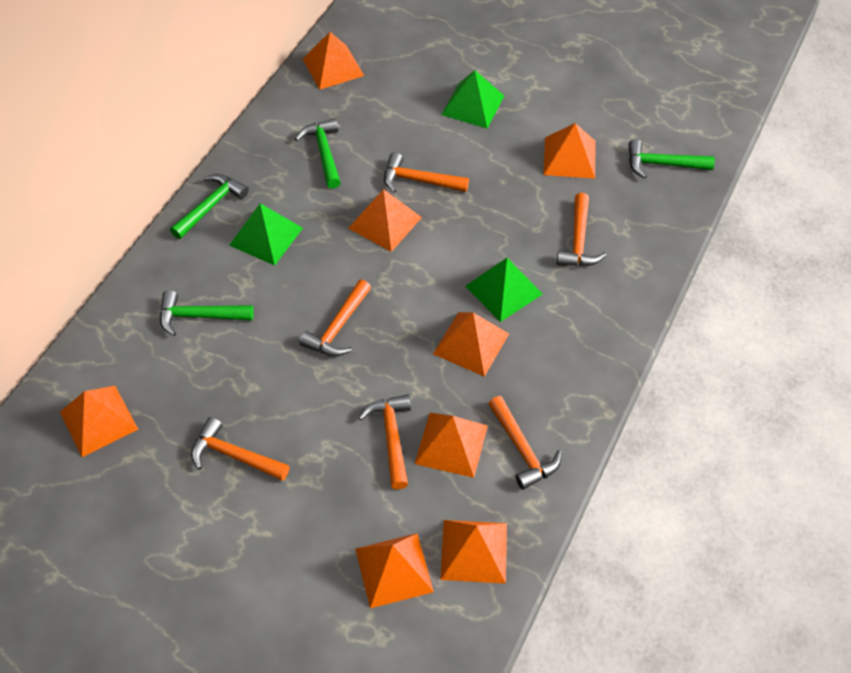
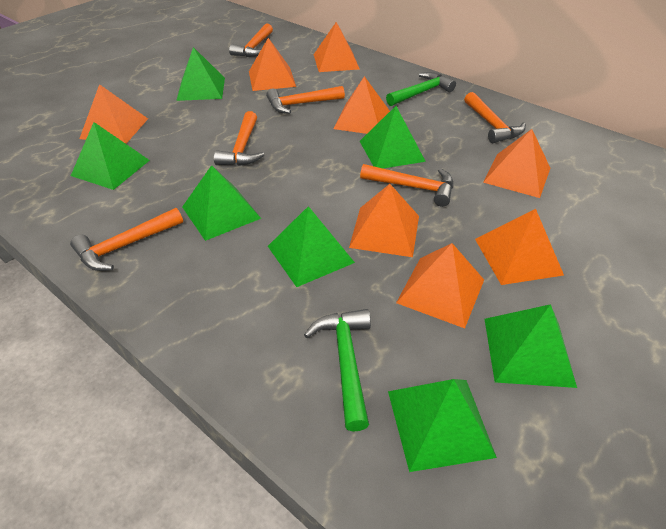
green hammer: [160,290,254,336] [170,174,249,239] [295,118,341,189] [628,139,715,179] = 4 -> [304,309,371,432] [386,72,456,106] = 2
green pyramid: [229,203,303,266] [441,70,504,128] [465,258,543,322] = 3 -> [71,122,150,190] [176,47,225,101] [182,165,261,241] [268,206,355,287] [360,106,426,168] [388,379,497,472] [485,304,577,388] = 7

